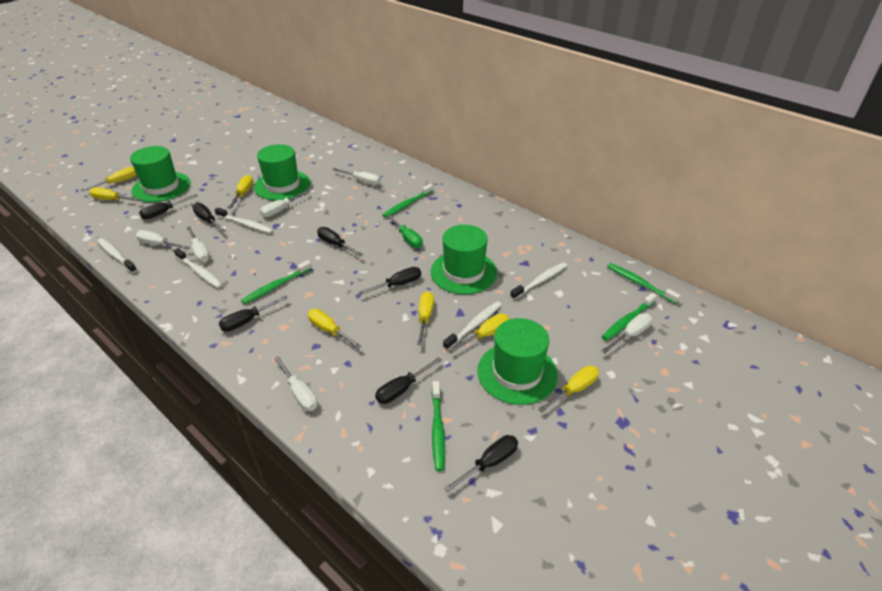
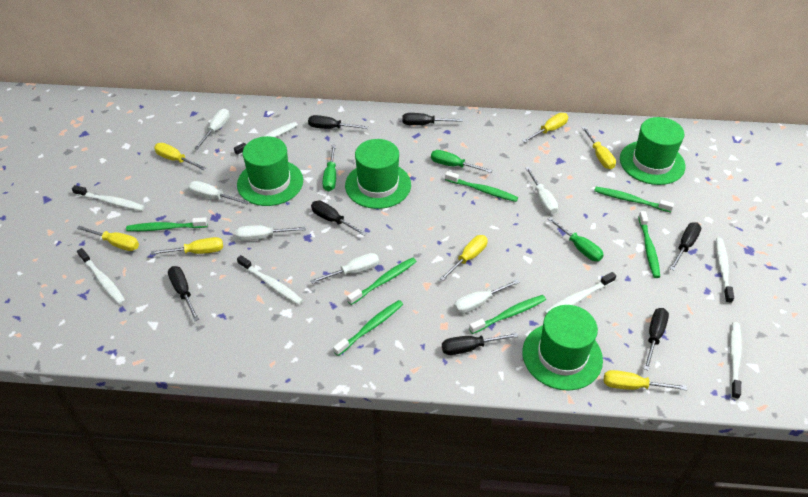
green screwdriver: [387,215,423,248] = 1 -> [323,145,336,191] [431,150,492,173] [548,217,604,261] = 3
green toothbrush: [241,260,312,304] [383,184,433,218] [432,381,445,471] [602,293,657,341] [607,263,681,304] = 5 -> [126,217,208,231] [333,300,403,356] [347,257,417,305] [445,171,518,202] [469,295,546,334] [594,187,674,213] [638,211,660,278] = 7
white toothbrush: [97,238,137,273] [174,248,223,288] [215,207,273,233] [443,301,502,350] [510,262,567,300] = 5 -> [72,185,145,211] [77,248,126,305] [234,122,298,156] [237,255,303,305] [545,272,616,314] [716,238,734,304] [730,322,742,400] = 7

